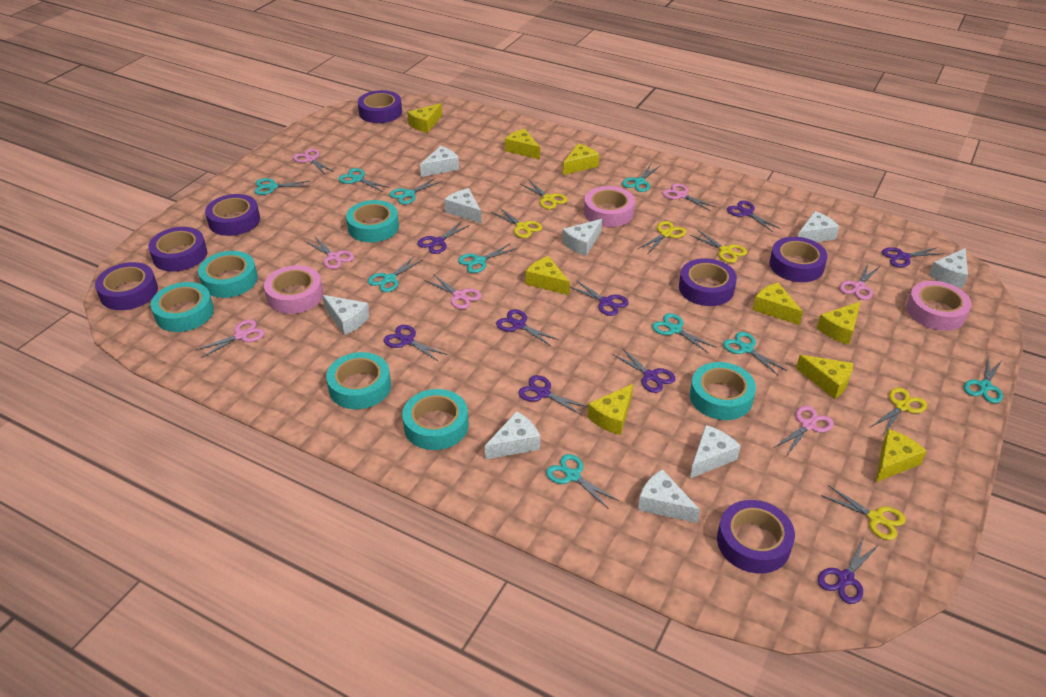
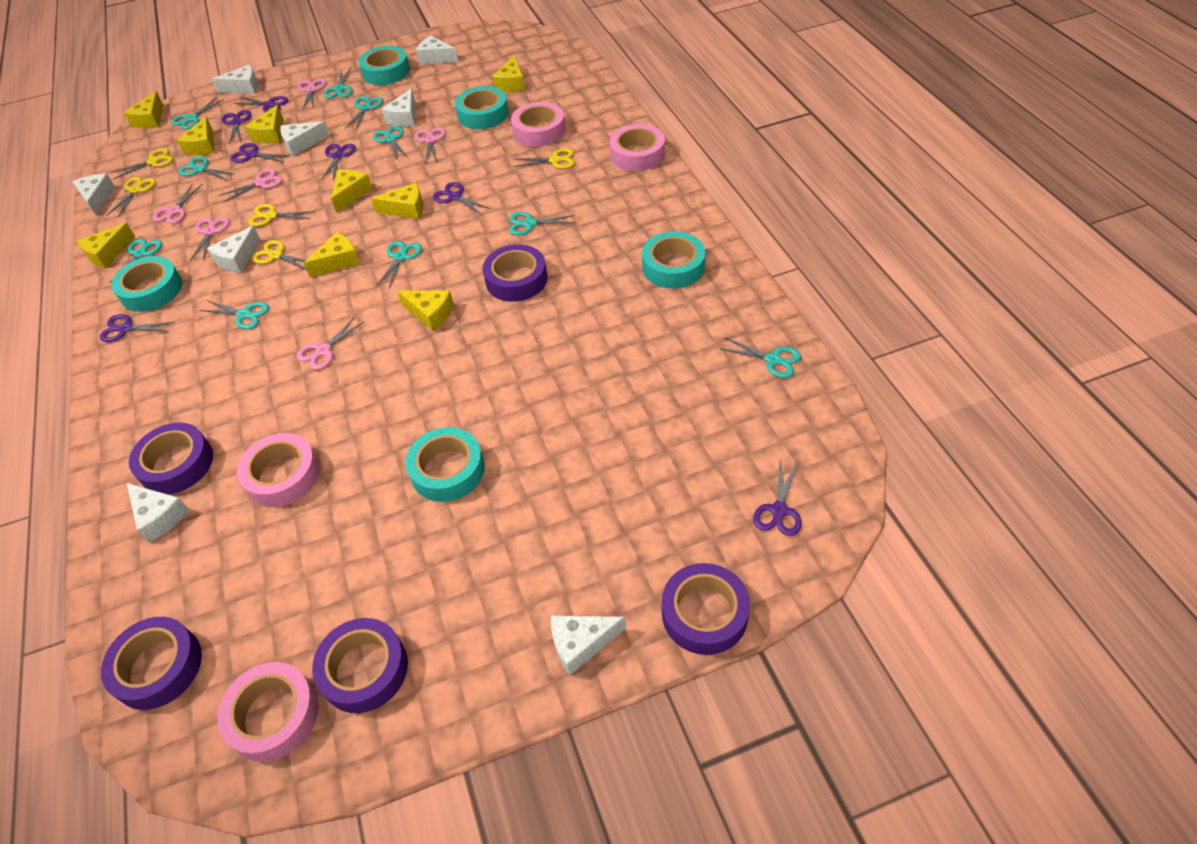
pink scissors: [196,319,265,358] [293,149,334,174] [305,236,354,269] [425,274,482,309] [662,184,716,211] [774,406,834,455] [839,264,880,300] = 7 -> [153,183,203,224] [190,217,230,261] [218,169,282,202] [297,317,365,370] [298,78,326,110] [415,127,446,163] = 6
pink tape: [264,265,323,314] [584,186,635,227] [906,281,971,331] = 3 -> [218,662,319,762] [237,433,320,507] [511,102,565,147] [609,124,665,171] = 4
purple scissors: [384,325,447,362] [418,221,470,254] [496,309,559,346] [518,375,588,415] [570,280,629,316] [612,348,676,393] [727,201,781,232] [818,537,879,604] [882,247,944,267] = 9 -> [100,314,174,342] [221,110,251,144] [231,143,290,163] [233,96,288,112] [321,144,356,180] [433,182,491,215] [753,462,802,536] = 7
purple tape: [95,262,158,310] [148,227,207,272] [205,194,260,236] [358,90,402,123] [679,258,737,306] [717,500,795,573] [769,237,828,282] = 7 -> [101,617,202,710] [129,422,213,494] [312,618,408,713] [483,244,548,302] [662,563,750,655] = 5
turquoise tape: [151,282,214,332] [198,251,258,298] [326,352,391,409] [346,200,399,242] [402,389,469,450] [690,362,756,420] = 6 -> [111,256,182,312] [359,46,410,85] [405,427,485,502] [455,86,509,129] [642,231,705,288] = 5
white cheese: [322,295,369,335] [420,146,459,177] [444,188,482,224] [485,411,540,459] [562,219,602,256] [638,469,700,523] [690,425,741,478] [798,211,840,242] [929,248,968,288] = 9 -> [72,173,115,216] [127,483,189,542] [207,226,260,273] [212,65,258,94] [280,121,330,156] [382,88,415,126] [416,35,458,64] [551,615,626,675] = 8
yellow scissors: [491,207,542,238] [521,180,567,209] [638,221,686,253] [690,230,747,263] [821,485,906,540] [871,387,927,434] = 6 -> [107,177,156,217] [111,148,173,179] [248,204,315,226] [252,240,306,270] [513,148,574,169] = 5

